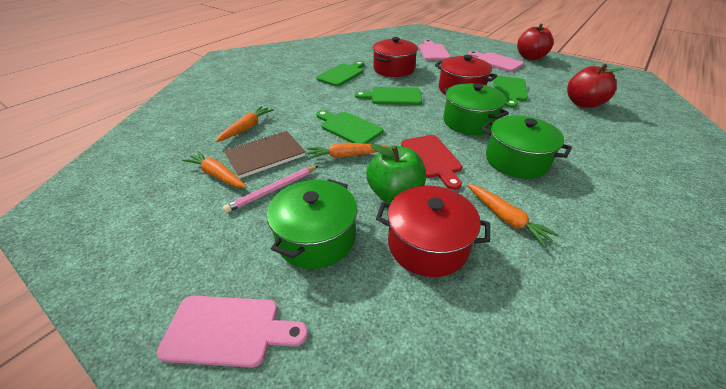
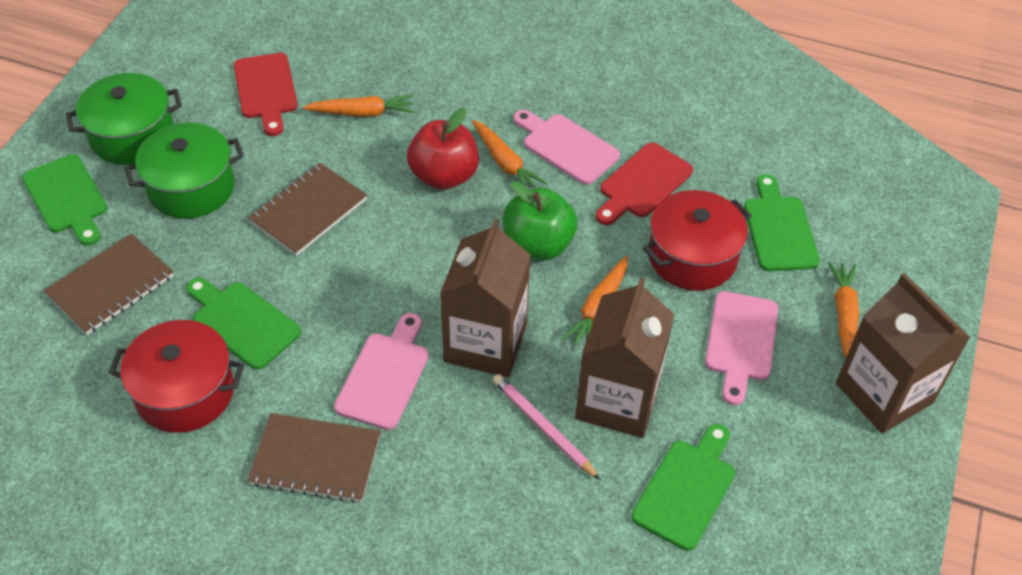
brown carton: none = 0 -> [440,219,531,378] [575,277,674,438] [836,273,970,434] = 3
brown notebook: [223,131,306,178] = 1 -> [44,233,174,335] [247,413,381,503] [248,163,367,256] = 3
green pot: [267,179,357,269] [443,83,509,135] [482,115,572,179] = 3 -> [66,73,182,165] [124,123,244,219] = 2
red apple: [517,23,554,60] [567,64,623,108] = 2 -> [407,108,479,190] = 1
red cutting board: [401,135,462,190] = 1 -> [234,53,298,136] [596,143,693,225] = 2
red pot: [373,37,418,77] [376,186,490,277] [435,55,497,95] = 3 -> [108,320,245,433] [643,190,752,291] = 2

